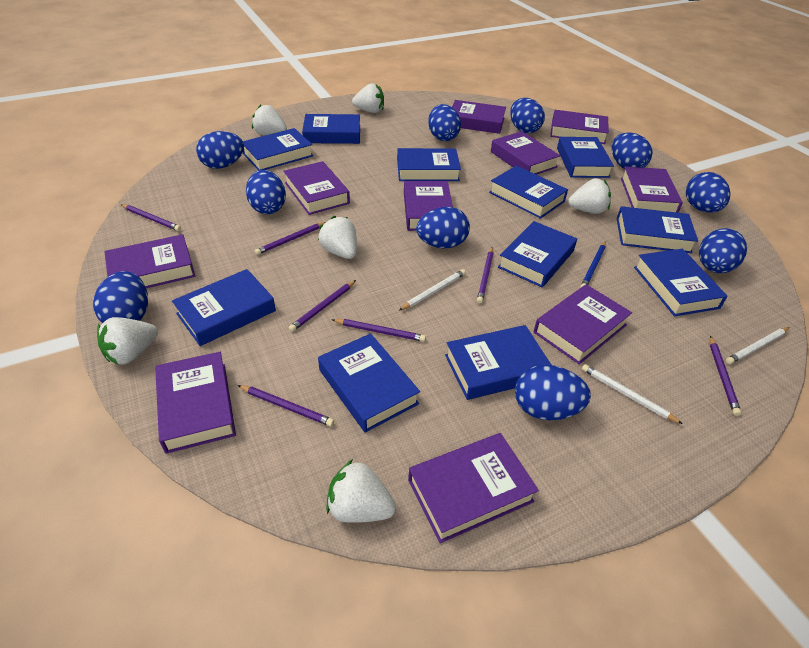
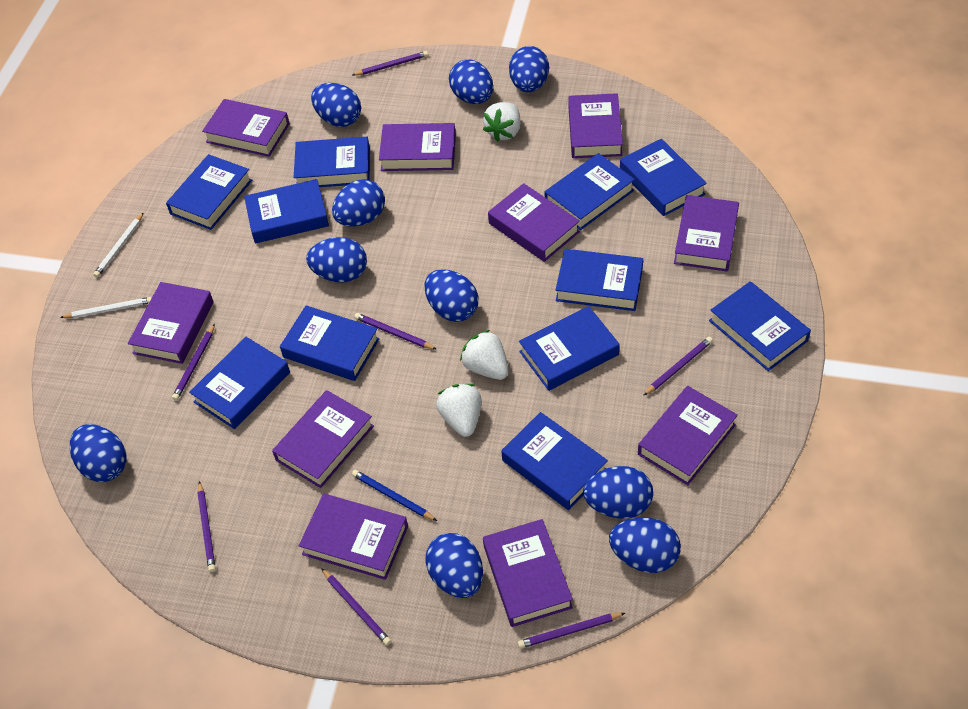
white pencil: [399,269,466,311] [582,364,683,424] [726,327,790,364] = 3 -> [60,297,152,318] [93,212,144,278] = 2
white strawberry: [97,317,158,365] [252,105,287,135] [318,216,357,259] [326,459,396,523] [352,83,384,113] [568,178,611,214] = 6 -> [436,384,482,437] [460,330,508,380] [483,102,521,142] = 3

